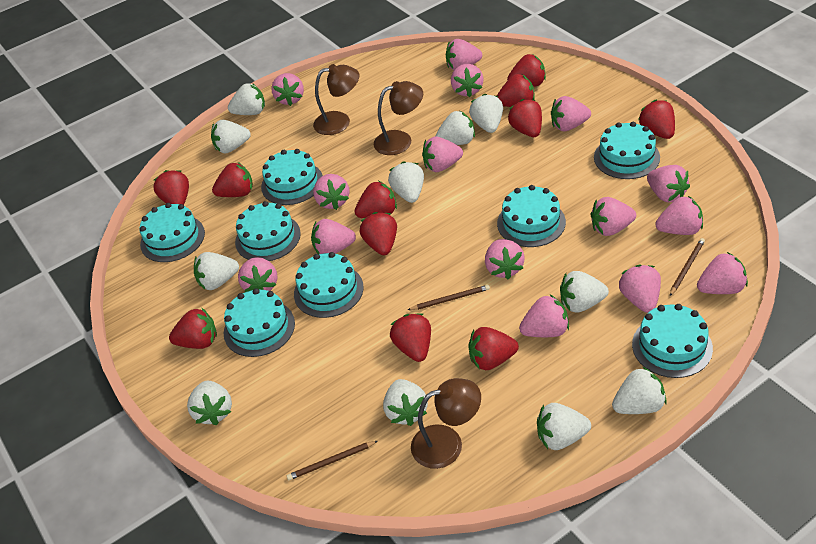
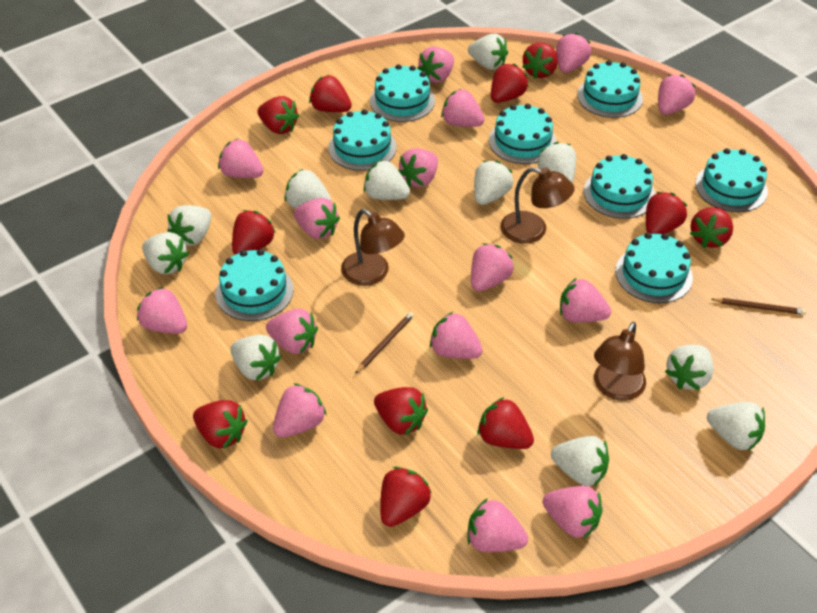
brown pencil: [287,441,378,480] [408,285,490,310] [670,238,705,296] = 3 -> [355,312,414,374] [711,298,806,315] = 2

